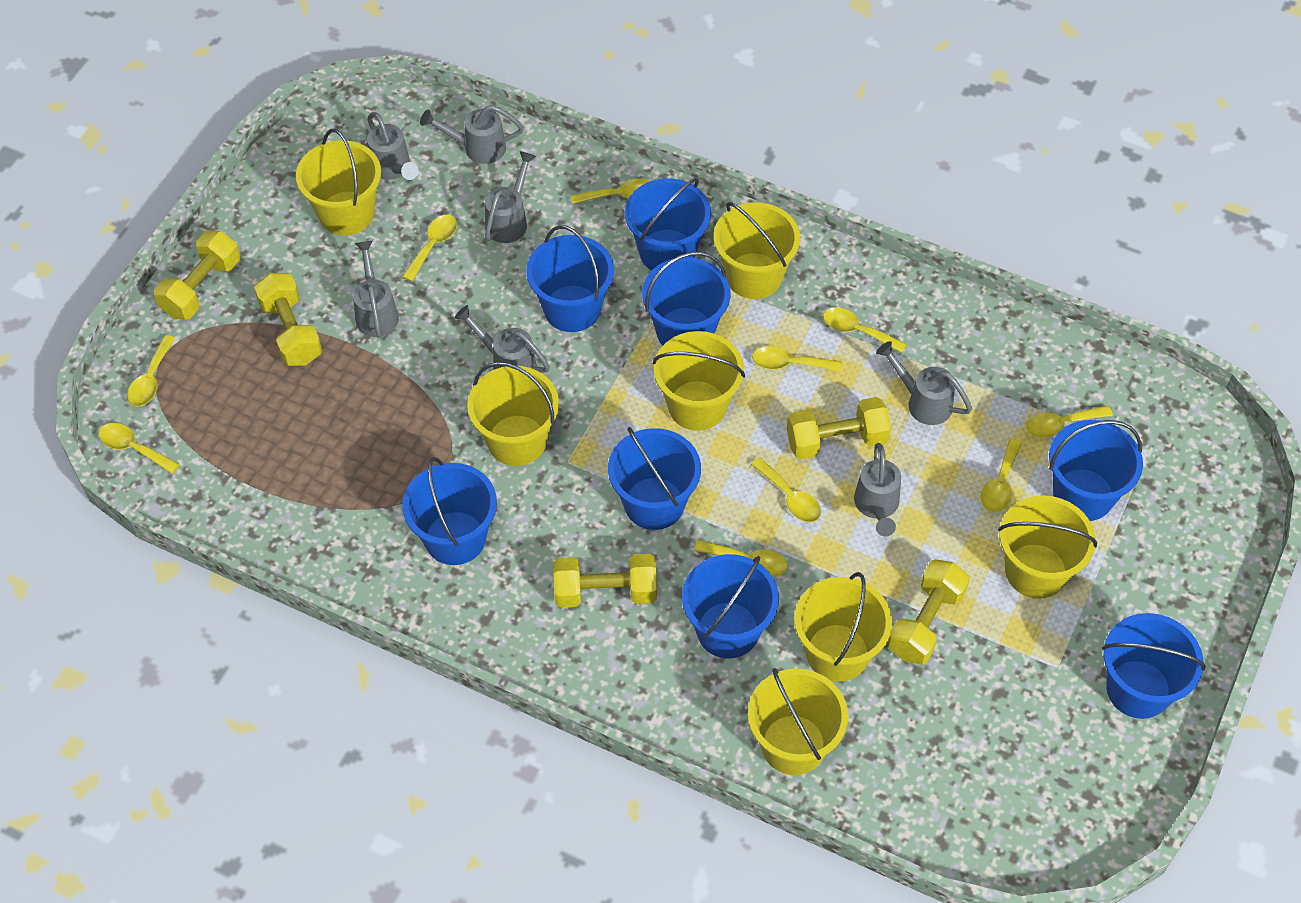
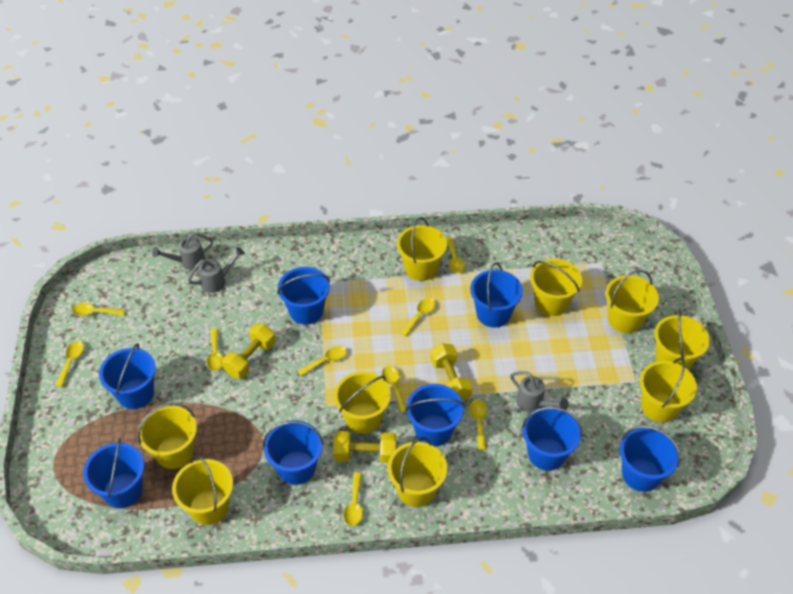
grey watering can: [353,241,399,338] [367,112,419,180] [420,105,524,164] [454,305,550,373] [485,151,537,243] [854,443,901,537] [876,341,972,425] = 7 -> [152,233,213,270] [188,247,245,293] [510,371,569,412] = 3
yellow bucket: [296,129,381,235] [467,362,559,466] [653,331,745,431] [714,202,800,299] [748,668,848,775] [794,572,892,682] [998,495,1097,599] = 7 -> [138,403,197,469] [172,455,233,525] [334,371,391,434] [388,437,447,507] [397,217,447,281] [530,259,582,316] [606,270,659,333] [640,358,697,423] [654,309,710,370] = 9
yellow dumbbell: [154,230,240,320] [254,273,322,366] [553,554,657,608] [787,397,891,459] [888,559,970,665] = 5 -> [222,324,275,379] [333,431,397,463] [430,343,473,401] = 3
yellow spoon: [99,423,180,474] [127,335,175,406] [402,214,457,282] [571,179,650,205] [694,540,788,577] [751,457,821,522] [752,346,842,372] [823,307,907,353] [981,438,1022,512] [1026,406,1113,438] = 10 -> [55,341,84,387] [72,303,125,316] [207,329,223,371] [297,346,347,376] [344,473,363,526] [382,366,406,413] [401,298,435,336] [446,237,465,273] [469,399,487,450] = 9

